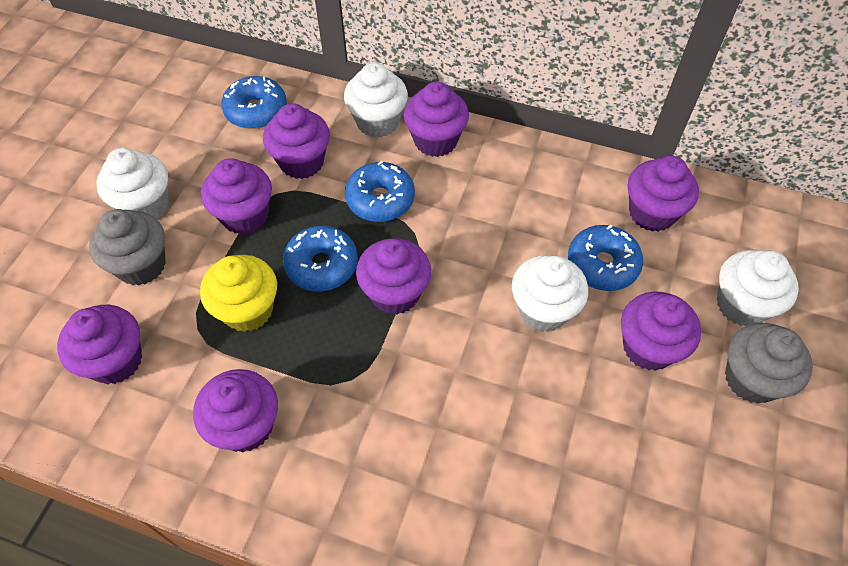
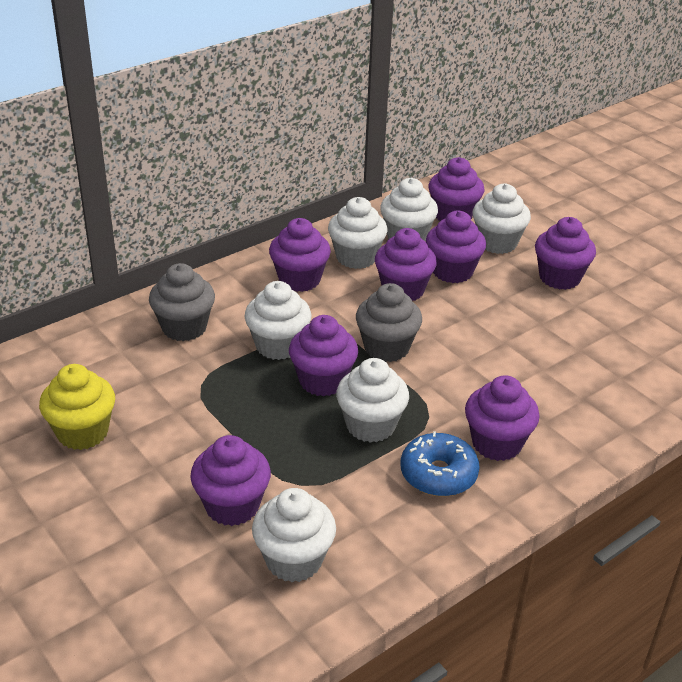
blue donut: [221,76,287,129] [283,226,358,292] [345,161,415,222] [568,225,643,291] = 4 -> [400,431,480,497] = 1
white cupcake: [96,148,169,219] [344,63,408,138] [512,254,588,332] [717,250,799,326] = 4 -> [244,281,312,360] [252,488,336,582] [328,197,387,269] [336,358,409,443] [380,178,438,241] [473,183,531,254] = 6

